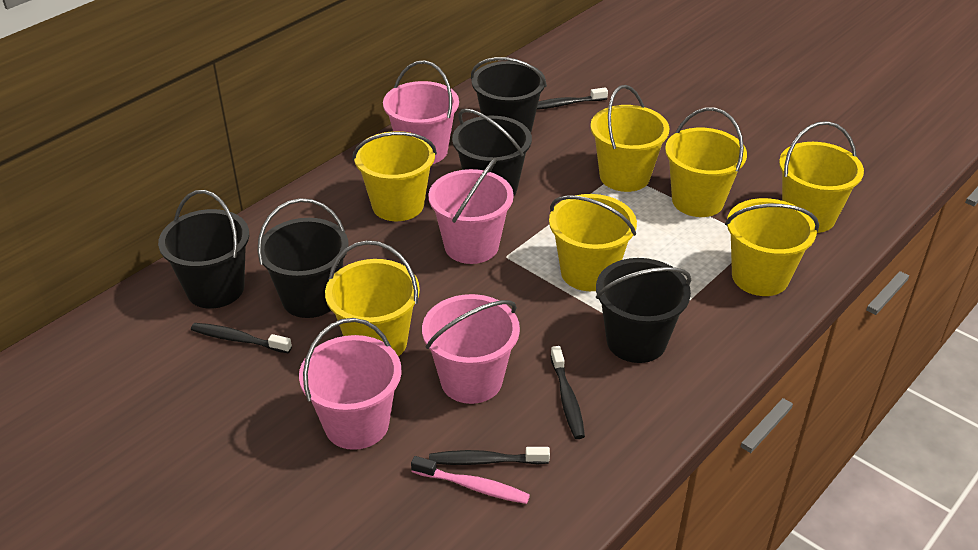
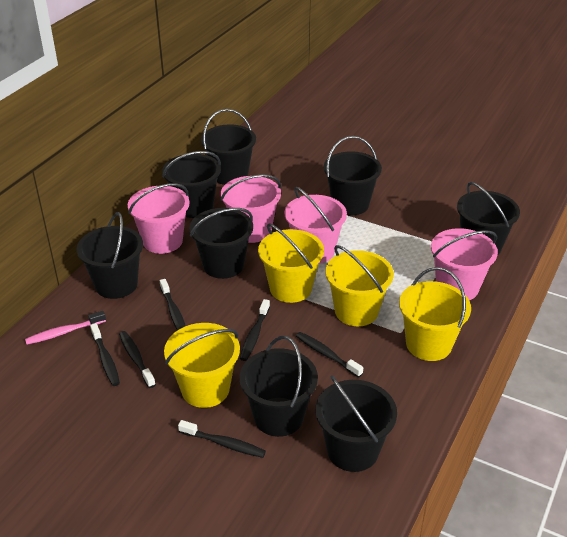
black bucket: [158,190,249,309] [258,198,348,318] [452,109,532,196] [471,57,547,132] [596,258,691,363] = 5 -> [77,212,143,299] [162,151,221,218] [190,208,253,279] [201,109,256,185] [240,336,318,437] [316,375,397,472] [324,136,382,215] [457,182,520,256] = 8
black toothbrush: [191,323,292,353] [429,447,550,465] [537,87,608,110] [550,346,585,439] = 4 -> [90,323,120,386] [119,331,156,388] [160,279,186,331] [178,420,266,458] [240,299,270,361] [296,332,363,378] = 6
yellow bucket: [325,240,420,357] [352,131,437,221] [549,194,637,291] [590,85,669,192] [665,107,747,217] [725,198,819,296] [779,121,864,233] = 7 -> [164,323,240,408] [258,224,324,303] [325,245,394,326] [399,267,471,361] = 4

